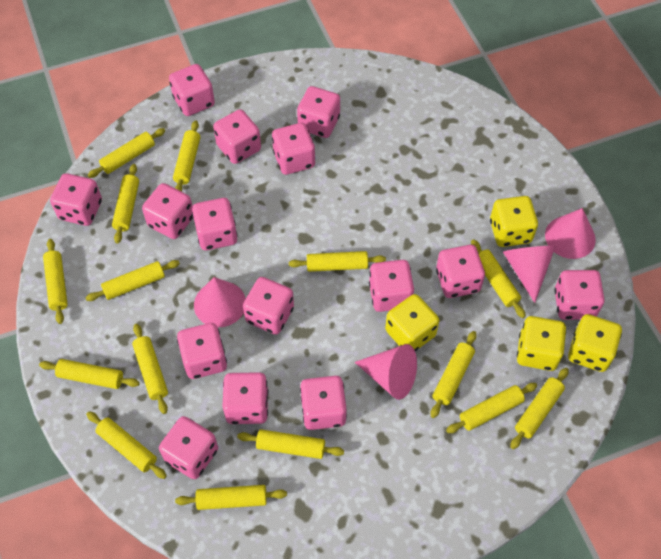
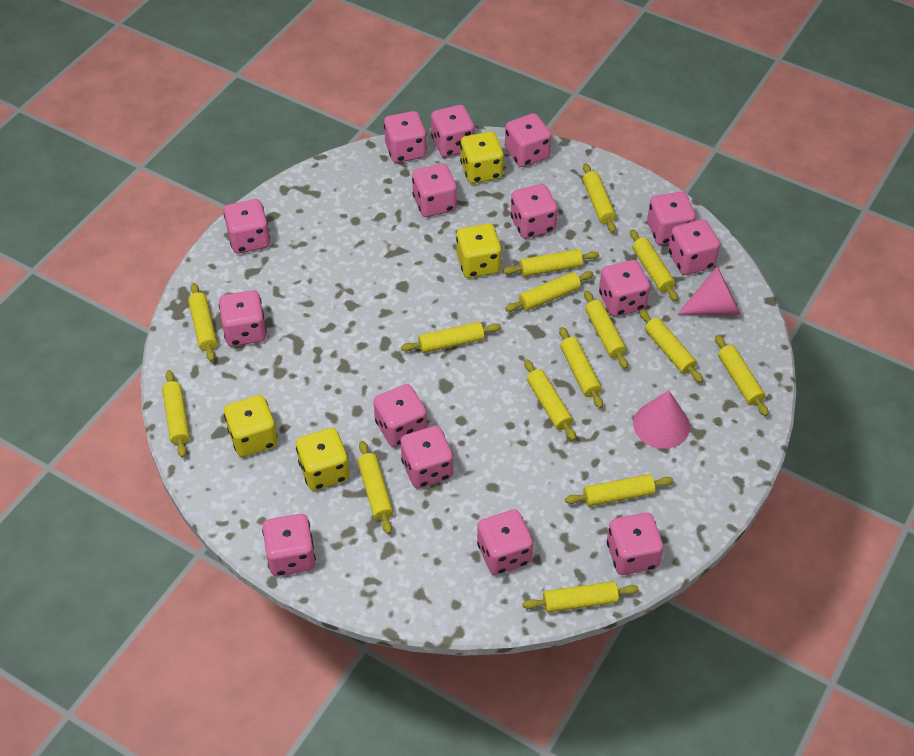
pink cone: [194,277,246,327] [355,344,417,400] [503,246,556,303] [545,208,596,259] = 4 -> [633,390,690,449] [677,266,740,315] = 2

